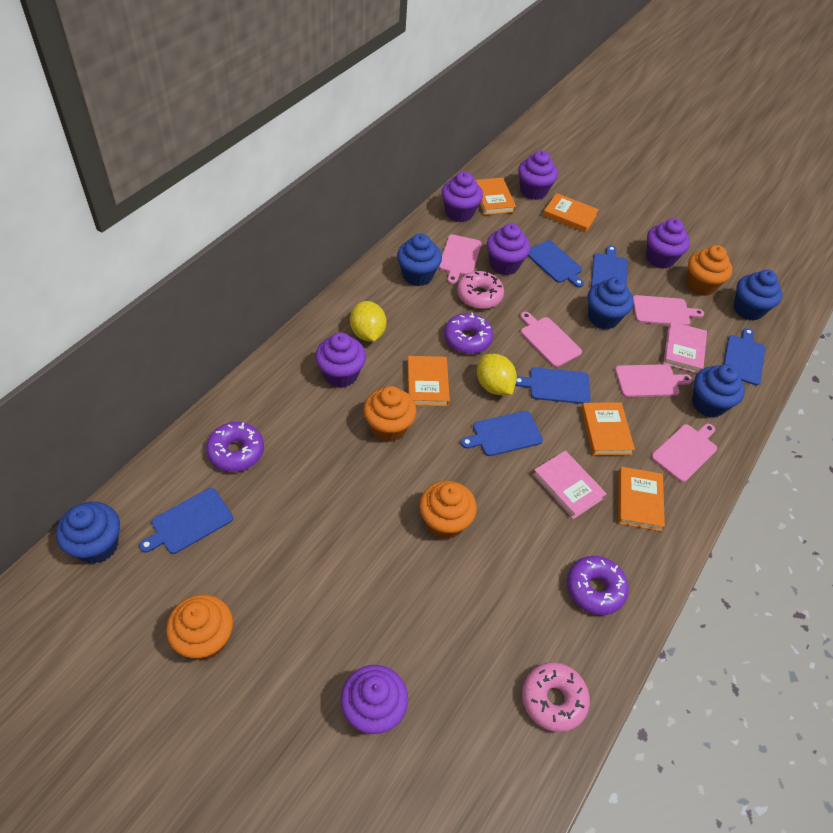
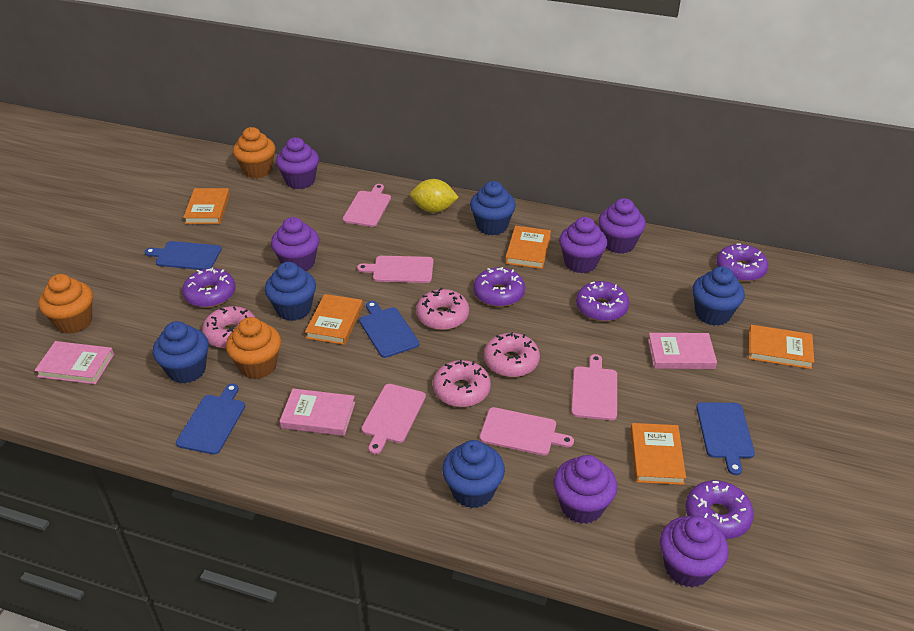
blue cutting board: [139,488,233,554] [461,411,543,456] [515,367,591,404] [528,240,584,288] [591,245,628,288] [723,328,765,385] = 6 -> [145,241,222,270] [176,383,245,455] [359,301,419,358] [696,402,755,475] = 4
orange cupcake: [166,594,233,660] [364,386,417,442] [419,481,477,539] [686,245,732,296] = 4 -> [39,274,93,334] [226,317,281,379] [233,127,275,178] = 3
pink book: [533,451,607,519] [663,322,707,373] = 2 -> [34,341,114,384] [280,389,355,436] [648,333,717,369] = 3
pink donut: [457,271,504,309] [522,662,590,732] = 2 -> [202,306,256,348] [416,288,469,330] [433,360,491,407] [484,332,540,377] = 4
purple donut: [206,422,264,472] [444,313,493,354] [567,556,629,615] = 3 -> [182,268,236,308] [473,267,525,307] [576,281,629,321] [685,480,754,539] [716,244,768,282] = 5
yellow lemon: [350,301,386,342] [477,354,517,395] = 2 -> [410,179,459,213] = 1

